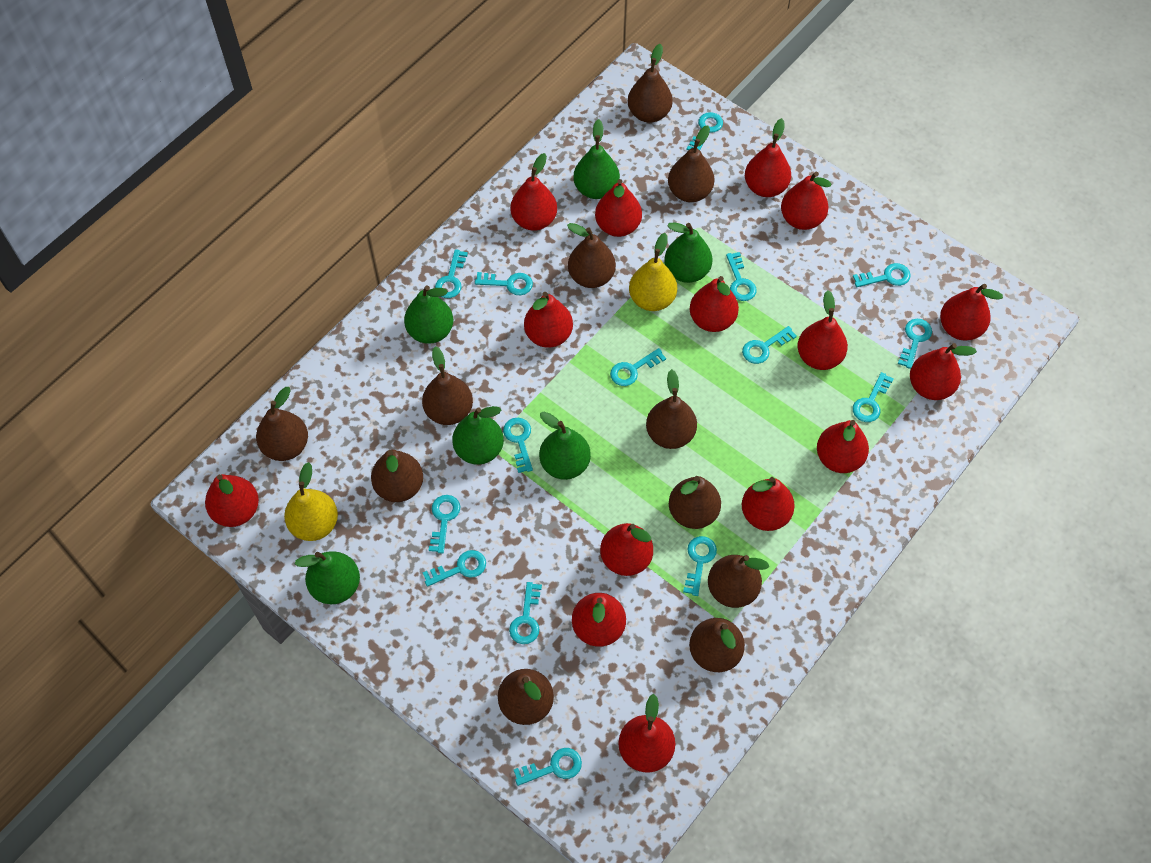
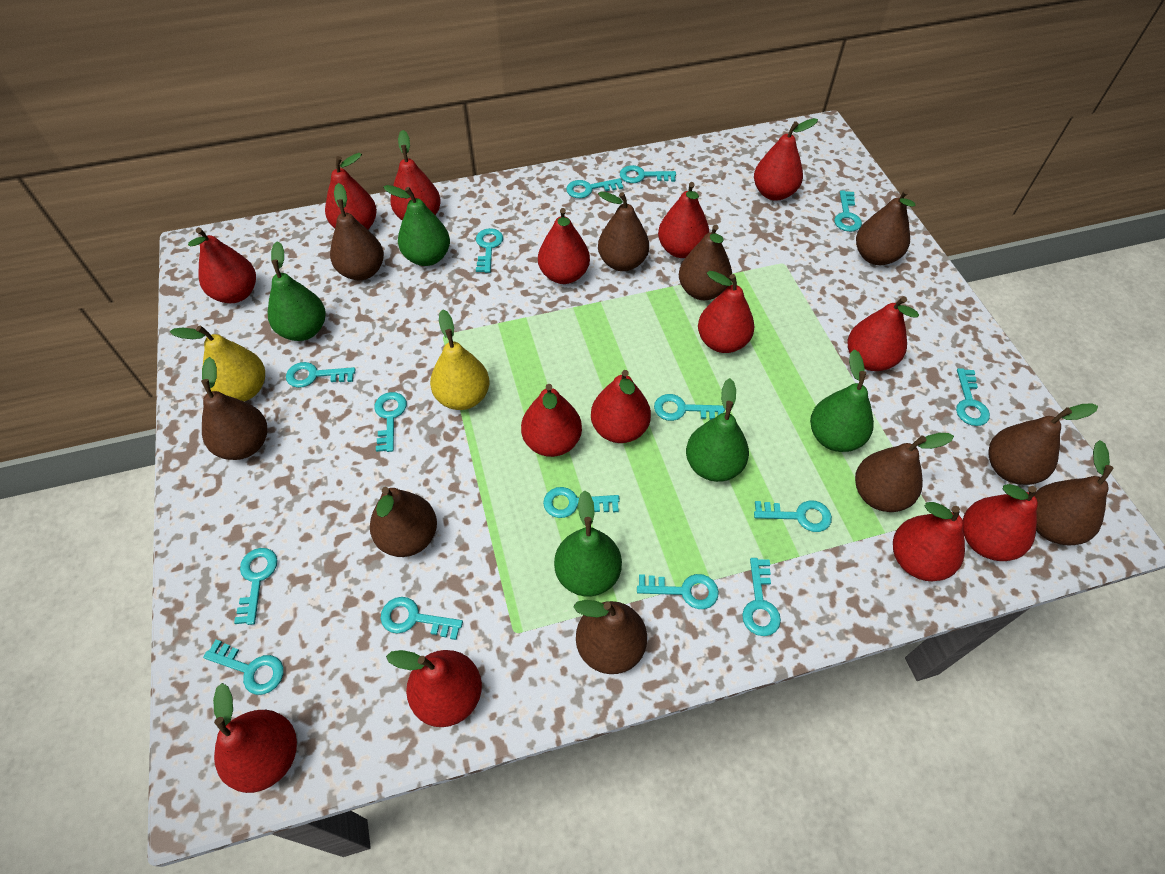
brown pear: [256,387,308,461] [371,450,423,502] [422,346,473,425] [498,669,554,725] [567,223,616,288] [628,44,673,123] [646,369,697,449] [668,126,715,202] [669,476,721,529] [689,618,745,672] [708,555,769,608] = 11 -> [201,357,267,460] [330,183,384,280] [370,487,437,557] [573,600,647,674] [598,191,649,271] [679,224,732,300] [855,433,954,512] [856,189,915,265] [988,403,1098,485] [1034,440,1113,546] = 10
green pear: [295,551,360,604] [404,285,453,344] [452,406,504,465] [539,412,591,480] [573,119,620,199] [665,222,712,283] = 6 -> [268,241,326,341] [383,185,450,266] [554,490,622,596] [686,378,749,482] [810,350,874,452] = 5
red pear: [205,474,259,527] [510,153,557,231] [524,292,573,348] [572,593,626,647] [595,179,642,237] [600,523,653,576] [618,694,675,773] [690,276,739,332] [742,477,795,531] [745,118,791,197] [781,171,831,230] [797,290,848,370] [817,420,869,473] [910,343,977,400] [940,284,1003,341] = 15 -> [188,227,256,303] [213,683,297,793] [325,153,377,229] [386,650,482,727] [390,130,441,220] [521,384,582,457] [538,208,590,284] [591,370,651,443] [658,182,710,258] [698,271,754,353] [754,118,818,201] [848,296,919,371] [893,502,965,581] [963,484,1038,561] = 14

